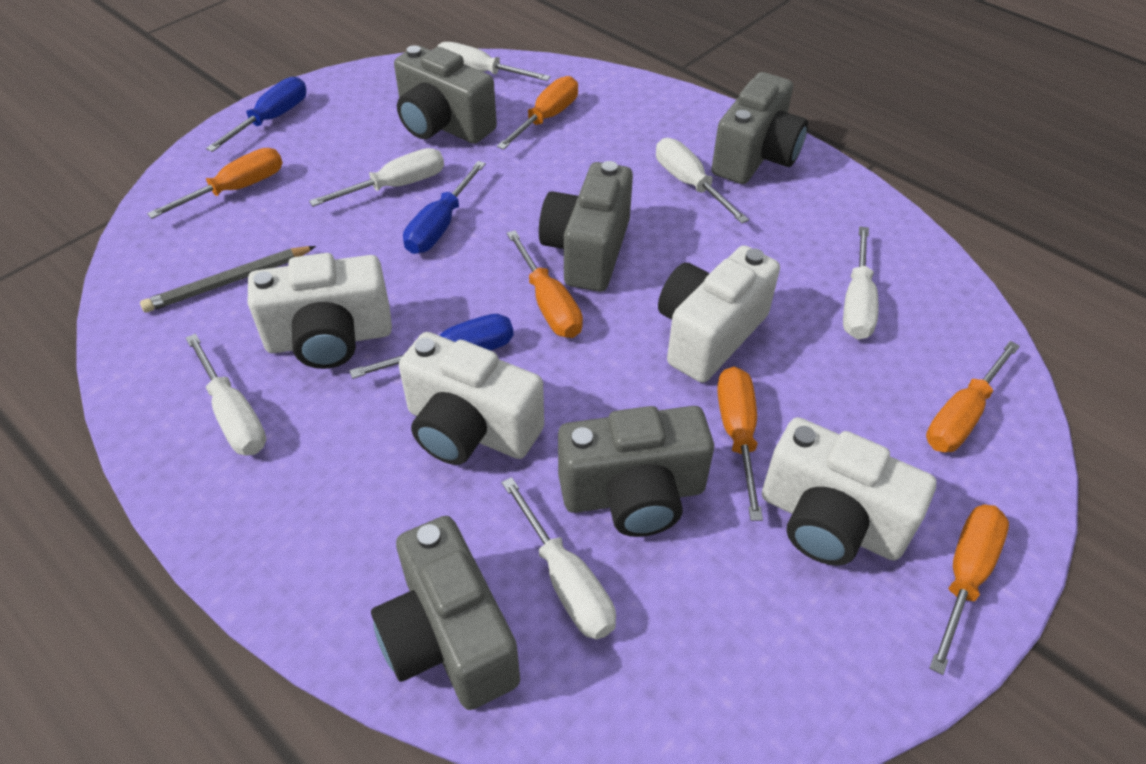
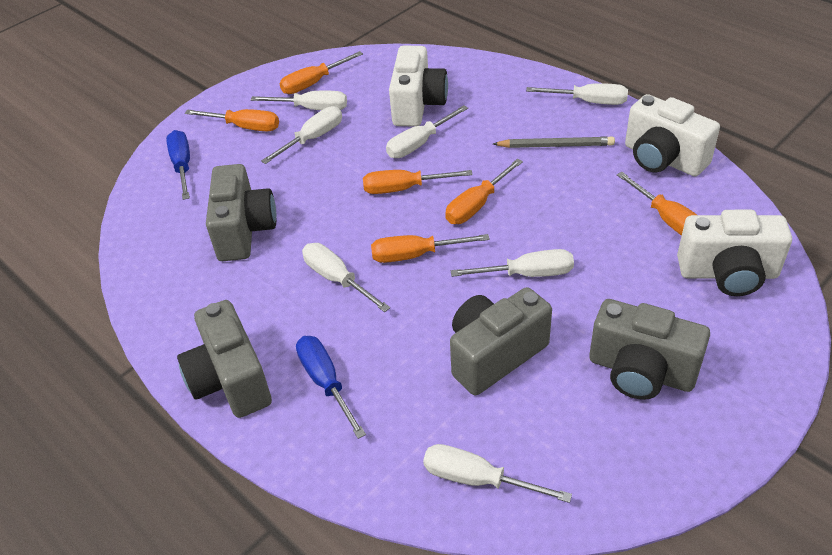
blue screwdriver: [206,77,306,152] [349,314,513,379] [403,161,486,254] = 3 -> [166,130,190,200] [296,336,366,439] = 2
grey camera: [371,516,520,710] [394,45,497,144] [539,161,633,292] [558,406,714,537] [711,72,808,184] = 5 -> [177,300,272,418] [206,164,276,261] [450,287,552,395] [589,299,710,400] = 4
white camera: [248,253,392,369] [399,332,544,465] [658,245,780,383] [762,417,937,566] = 4 -> [389,46,448,127] [625,94,720,177] [677,210,792,296] = 3
white screwdriver: [186,334,266,456] [309,148,444,207] [437,42,551,81] [502,477,616,639] [656,138,749,224] [843,226,878,340] = 6 -> [251,91,347,110] [261,106,342,164] [302,243,390,312] [386,105,468,158] [423,444,572,503] [451,249,574,277] [526,83,628,105] = 7

